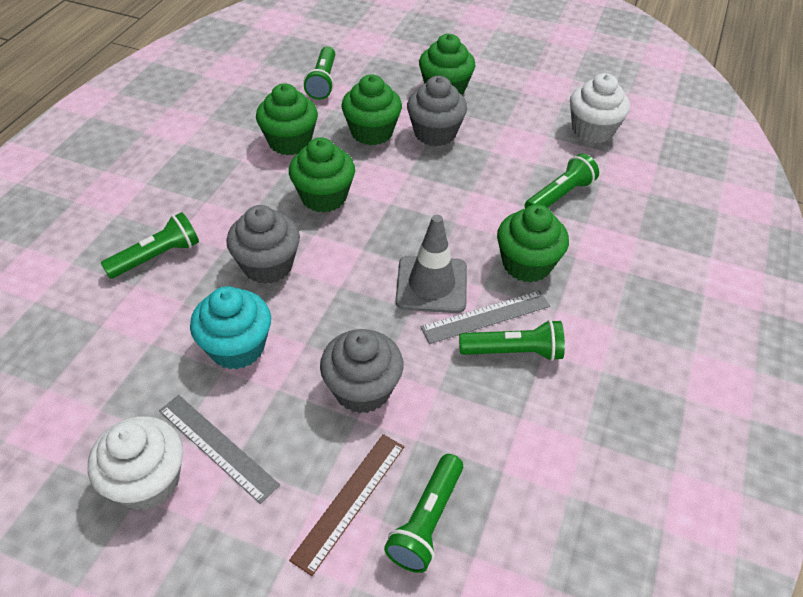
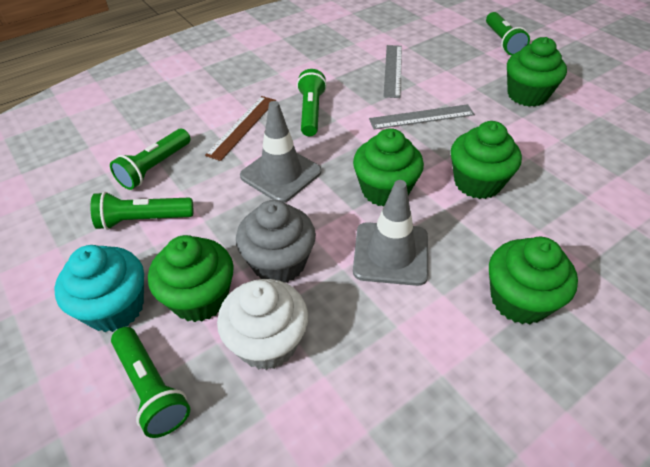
grey cupcake: [226,205,300,284] [320,329,403,414] [407,76,467,146] = 3 -> [236,200,316,283] = 1
grey traffic cone: [396,215,467,313] = 1 -> [240,101,322,203] [353,180,428,286] = 2
white cupcake: [88,416,183,510] [570,73,630,143] = 2 -> [217,279,308,370] = 1

